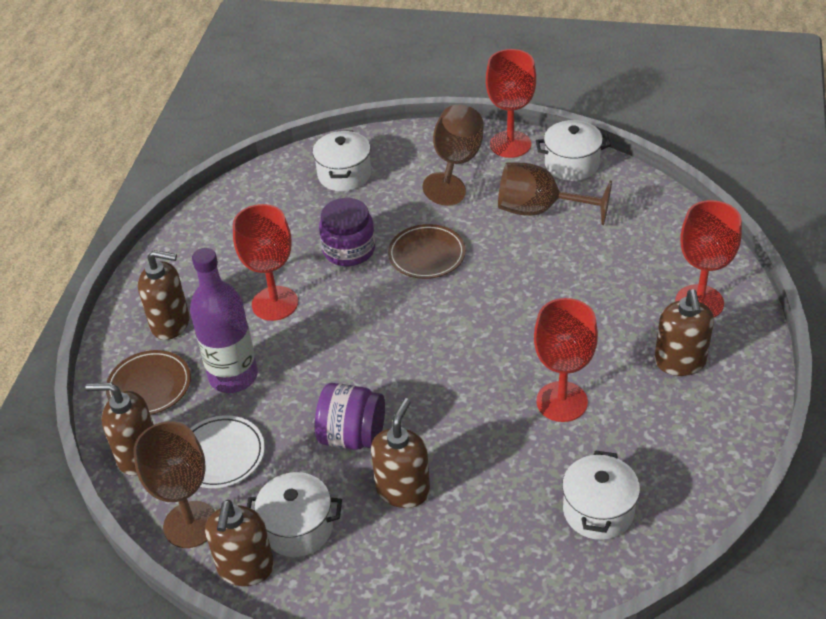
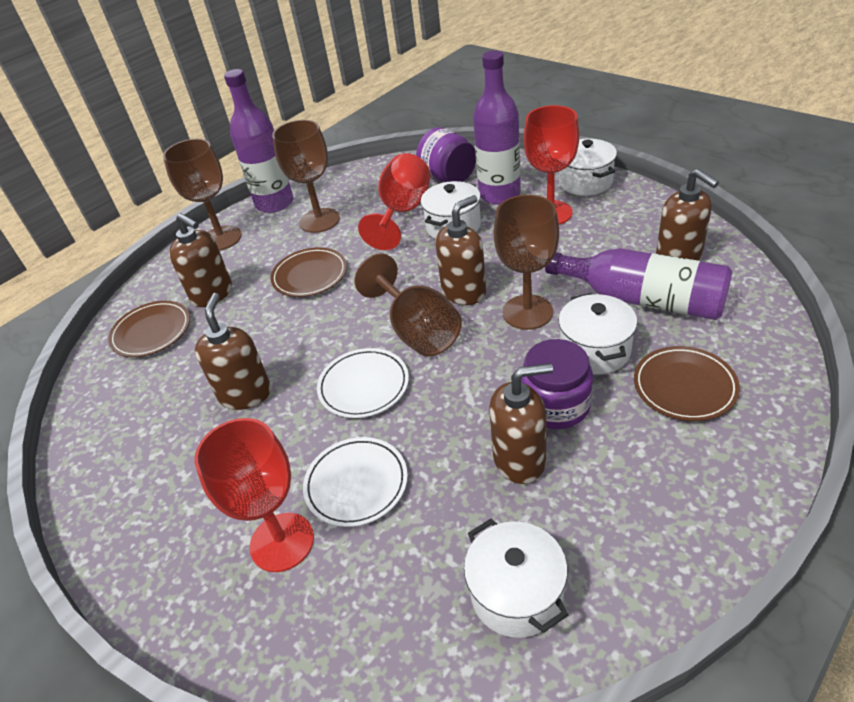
brown goblet: [134,421,215,548] [423,105,483,206] [498,162,612,225] = 3 -> [163,139,242,251] [272,120,340,233] [355,254,462,356] [493,195,559,330] = 4
brown plate: [106,350,191,415] [388,224,466,279] = 2 -> [108,301,190,357] [270,247,347,297] [634,346,740,421] = 3
purple bottle: [190,248,258,393] = 1 -> [224,69,293,213] [473,50,521,205] [545,248,732,320] = 3
red goblet: [233,204,298,321] [486,49,536,158] [534,298,598,422] [675,200,742,318] = 4 -> [194,418,314,572] [358,153,431,250] [524,105,579,225] = 3
white plate: [190,415,265,488] = 1 -> [303,437,408,527] [317,348,409,418] = 2

